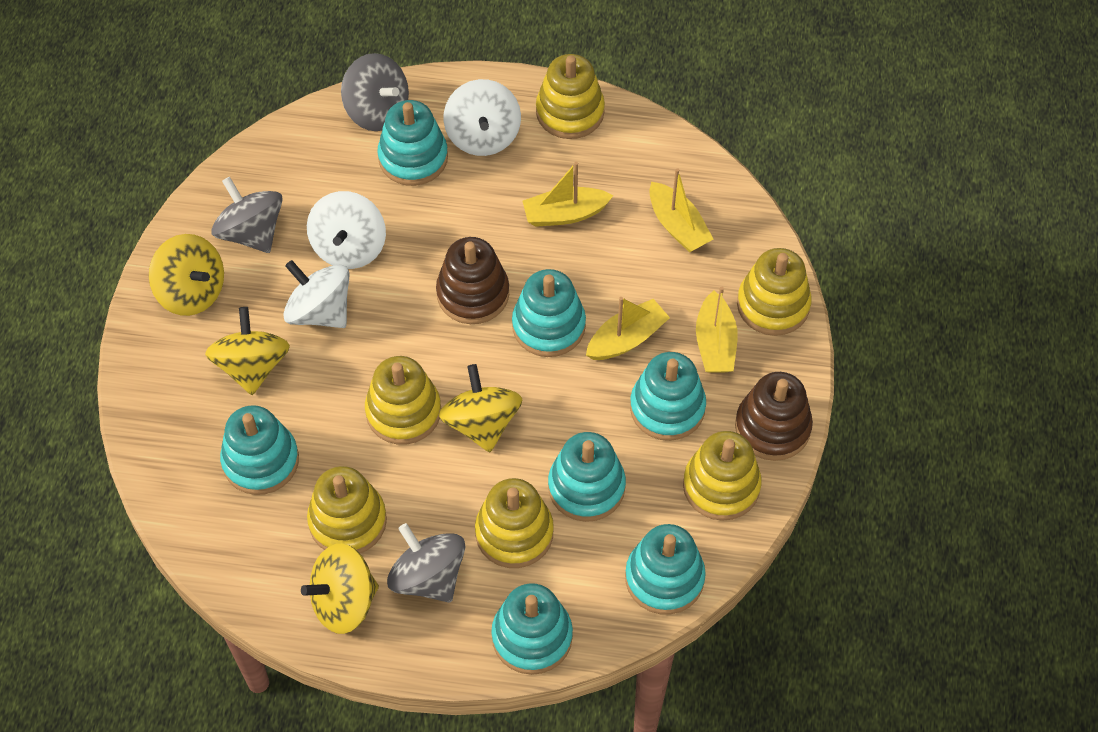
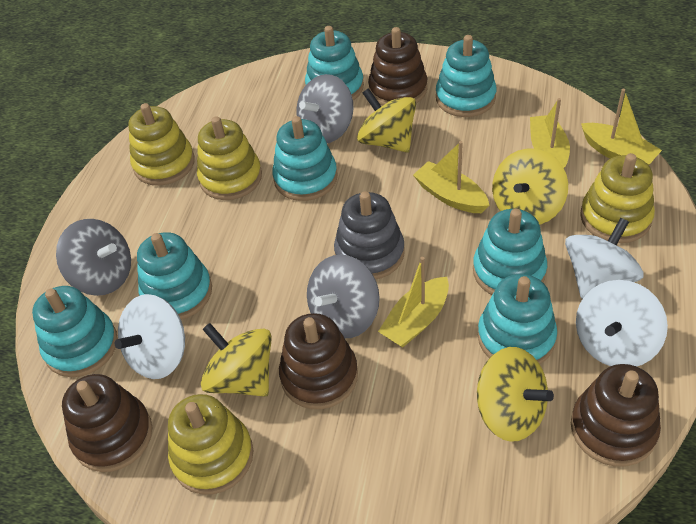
brown stacking toy: [436,237,509,324] [735,372,813,461] = 2 -> [62,374,152,472] [279,313,358,409] [368,27,428,106] [571,364,661,467] = 4
grey stacking toy: none = 0 -> [334,191,404,279] = 1
yellow stacking toy: [307,466,387,553] [365,356,441,445] [475,478,554,568] [536,54,605,139] [683,431,762,521] [737,248,812,336] = 6 -> [128,103,195,186] [168,394,253,495] [197,116,262,200] [580,153,655,243] = 4

